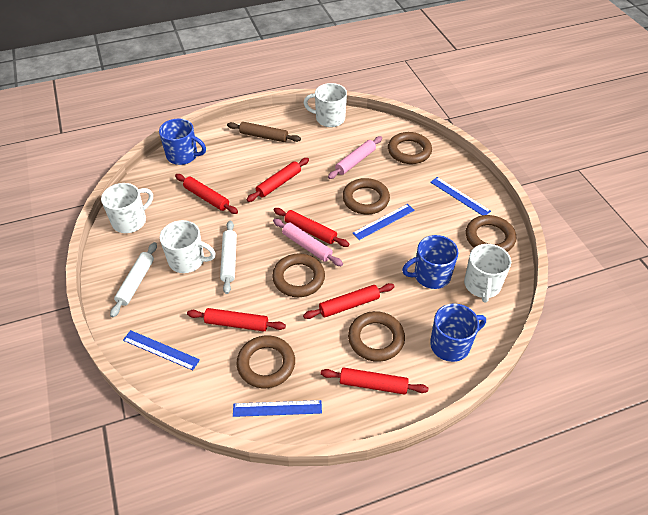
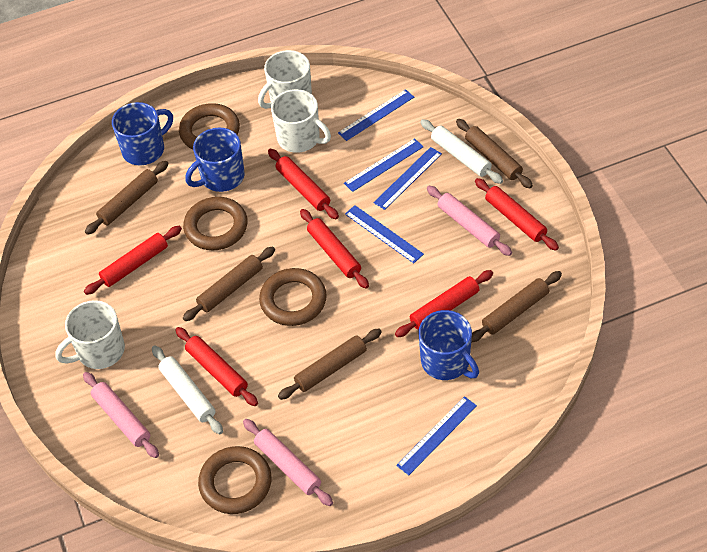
blue ruler: [123,330,200,370] [233,400,322,417] [353,204,415,240] [430,177,491,215] = 4 -> [338,89,414,141] [344,138,424,192] [345,205,424,263] [373,147,442,210] [396,396,477,475] = 5
brown ring: [236,335,295,388] [272,253,325,297] [342,178,390,214] [348,311,405,362] [388,132,432,164] [466,215,516,252] = 6 -> [179,103,240,149] [183,197,248,250] [198,446,272,514] [259,268,327,326] = 4
brown rolling pin: [227,122,301,142] = 1 -> [85,161,169,235] [183,246,275,321] [278,328,382,400] [456,119,533,189] [471,271,562,342] = 5
pink rolling pin: [273,218,343,266] [328,136,382,179] = 2 -> [83,372,159,458] [243,419,333,506] [427,186,512,256] = 3
white mug: [101,183,153,233] [160,220,216,273] [304,83,347,127] [464,244,511,302] = 4 -> [55,300,125,369] [258,50,312,109] [271,89,331,153] = 3

